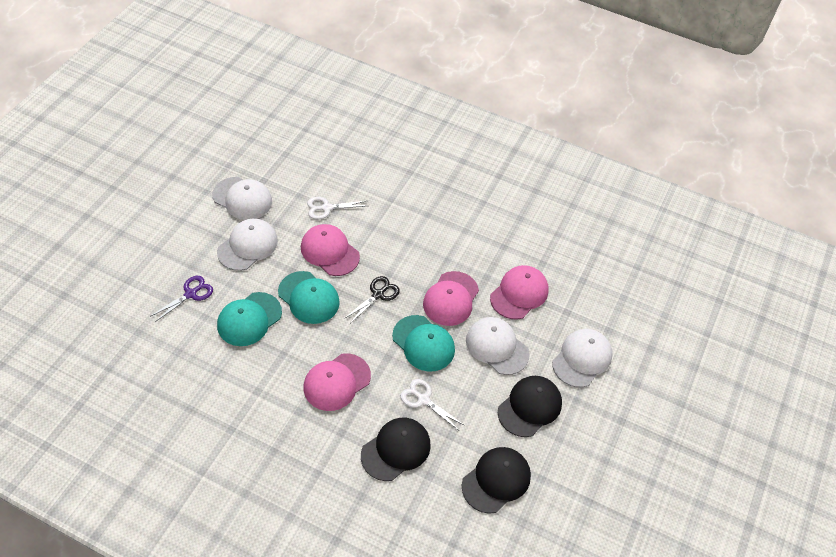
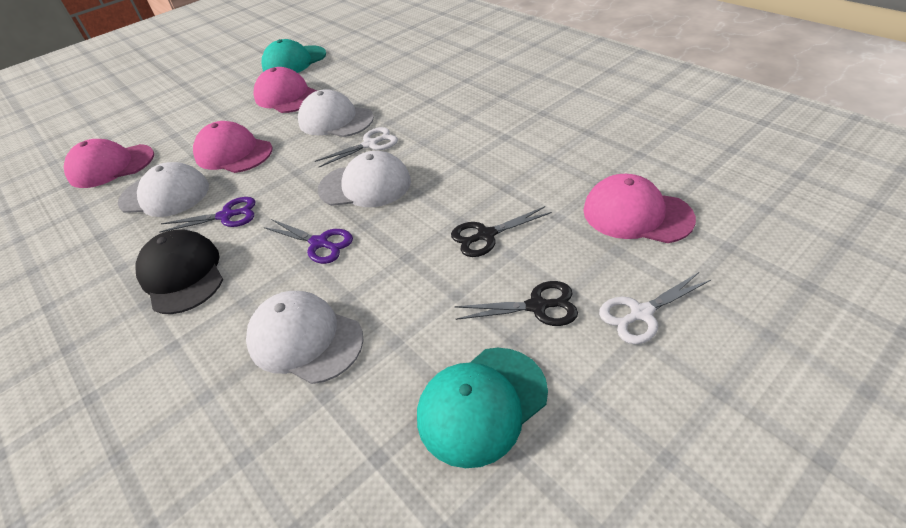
black cap: [361,418,431,481] [462,447,531,514] [498,376,562,437] = 3 -> [135,229,223,314] = 1
black scissors: [344,276,400,322] = 1 -> [451,206,552,257] [455,281,578,326] = 2
purple scissors: [151,276,213,322] = 1 -> [160,197,256,233] [264,219,353,264] = 2
turquoise cap: [217,292,282,346] [278,271,340,324] [392,315,455,372] = 3 -> [261,39,326,73] [417,348,548,468] = 2

